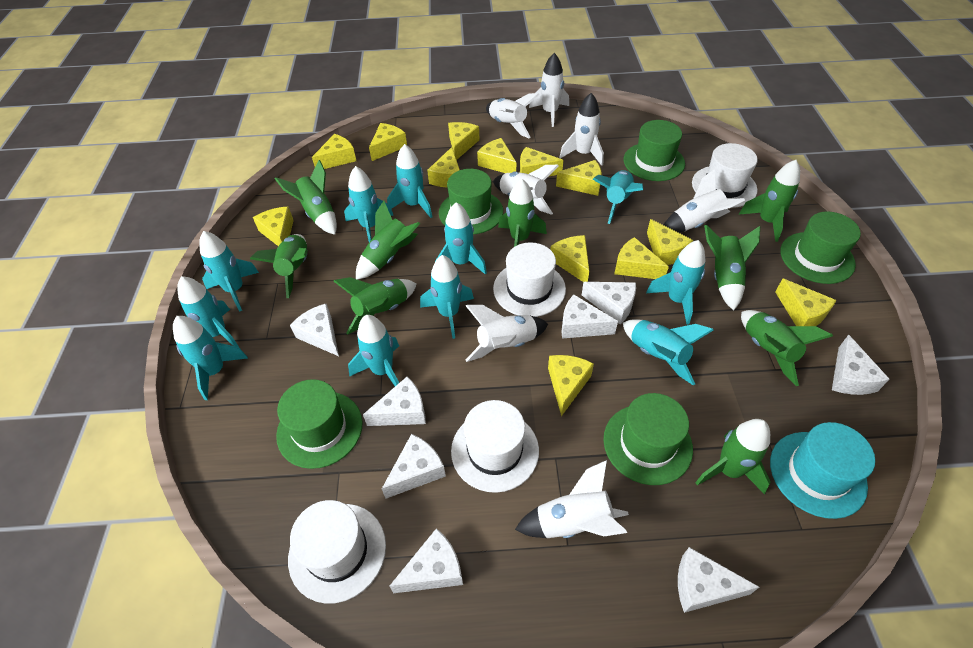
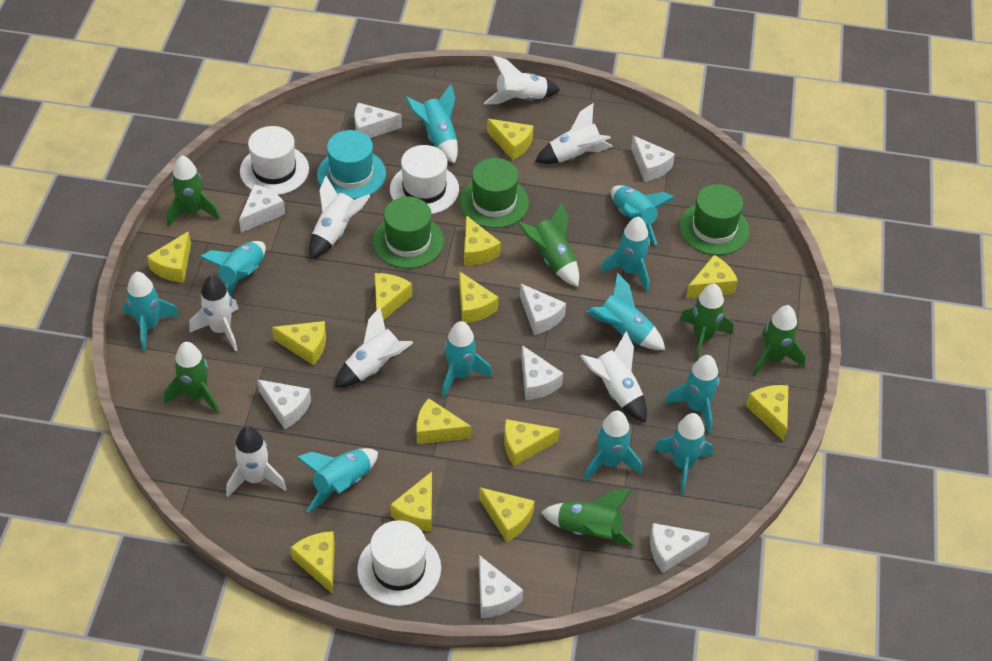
green hat: [276,379,363,469] [439,169,503,235] [603,393,693,485] [624,120,685,181] [780,212,861,284] = 5 -> [372,197,444,269] [459,158,529,228] [679,184,750,255] = 3
green rocket: [250,234,308,298] [275,160,337,235] [333,277,416,335] [356,201,420,279] [498,178,547,247] [695,419,770,494] [704,225,760,311] [739,160,800,242] [741,310,833,386] = 9 -> [164,342,219,415] [167,155,220,227] [517,202,579,287] [541,489,635,546] [679,284,733,361] [752,305,806,376] = 6
white hat: [288,500,386,604] [451,400,539,493] [493,242,566,317] [692,143,758,208] = 4 -> [240,126,309,195] [357,520,441,606] [390,145,459,214] = 3

